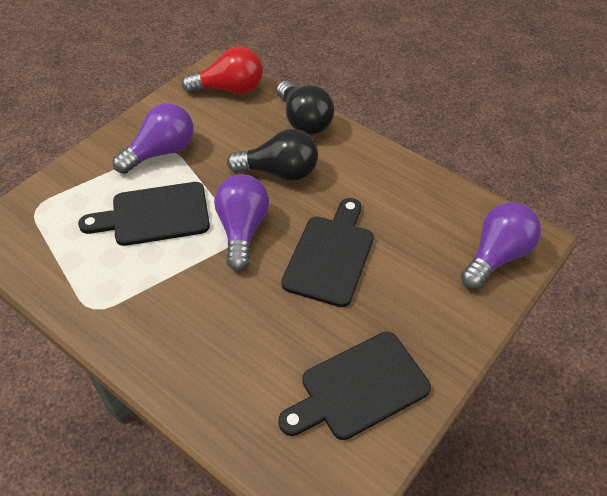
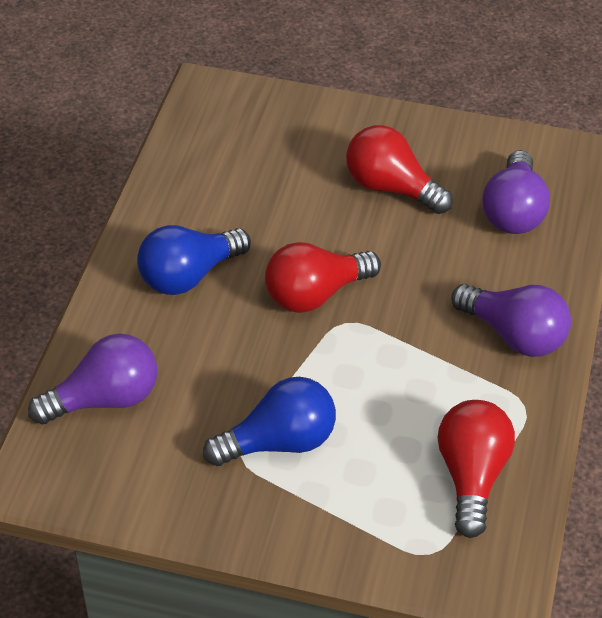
black cutting board: [78,182,210,246] [278,332,431,440] [281,198,374,307] = 3 -> none = 0
black light bulb: [227,129,318,181] [277,81,334,135] = 2 -> none = 0
blue light bulb: none = 0 -> [137,225,251,295] [203,377,336,466] = 2
red light bulb: [182,46,263,94] = 1 -> [265,242,381,313] [346,125,453,214] [438,400,515,538] = 3

